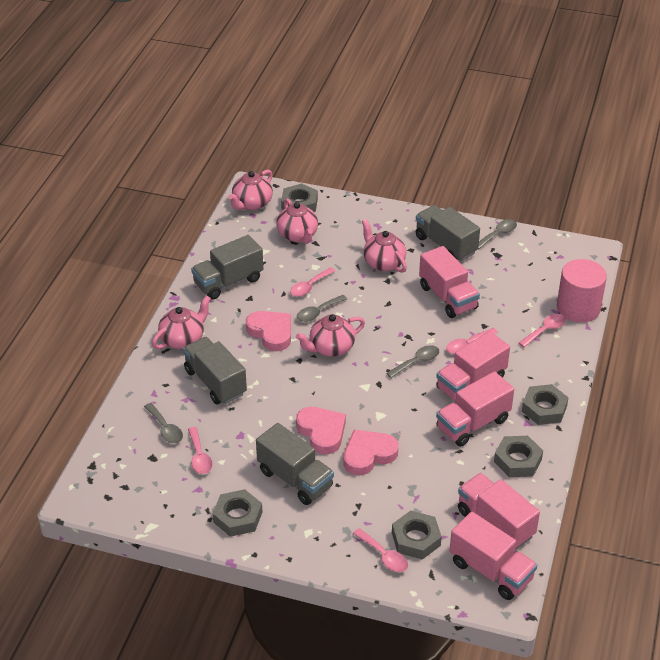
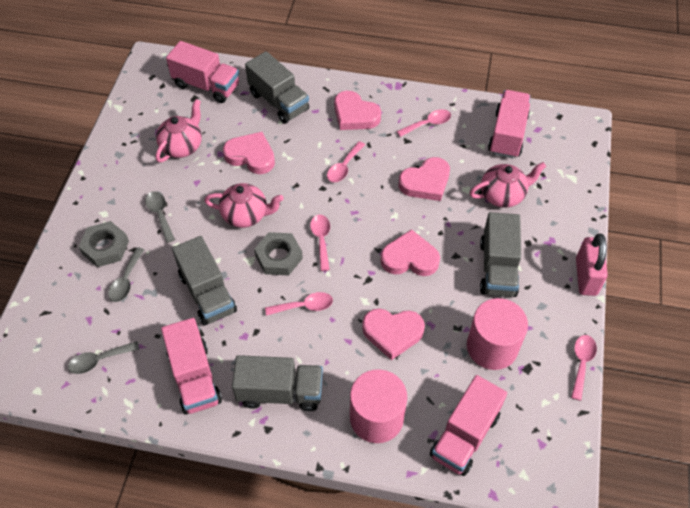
grey nut: [213,489,262,537] [281,184,318,212] [392,511,442,560] [494,436,543,477] [522,384,569,425] = 5 -> [79,221,129,267] [254,232,303,276] = 2
grey spoon: [144,403,183,443] [297,295,347,322] [386,345,439,378] [478,219,517,249] = 4 -> [68,341,140,374] [108,247,144,302] [145,191,175,243] = 3
pink cylinder: [557,259,607,323] = 1 -> [350,370,407,443] [467,298,528,370] = 2
pink heart: [246,311,291,351] [296,407,346,454] [343,430,398,475] = 3 -> [223,132,275,174] [334,91,381,130] [362,308,425,360] [381,229,440,276] [399,157,450,201] = 5
pink padlock: none = 0 -> [576,234,608,296] = 1
pink teapot: [152,295,211,349] [228,170,273,210] [276,198,318,244] [296,314,365,357] [362,219,407,273] = 5 -> [156,99,202,163] [204,183,284,228] [470,162,546,208] = 3
pink truck: [419,246,480,318] [436,331,510,400] [436,371,514,447] [450,512,537,600] [458,473,540,550] = 5 -> [161,318,222,415] [166,41,239,103] [430,375,507,476] [488,90,530,158] = 4

